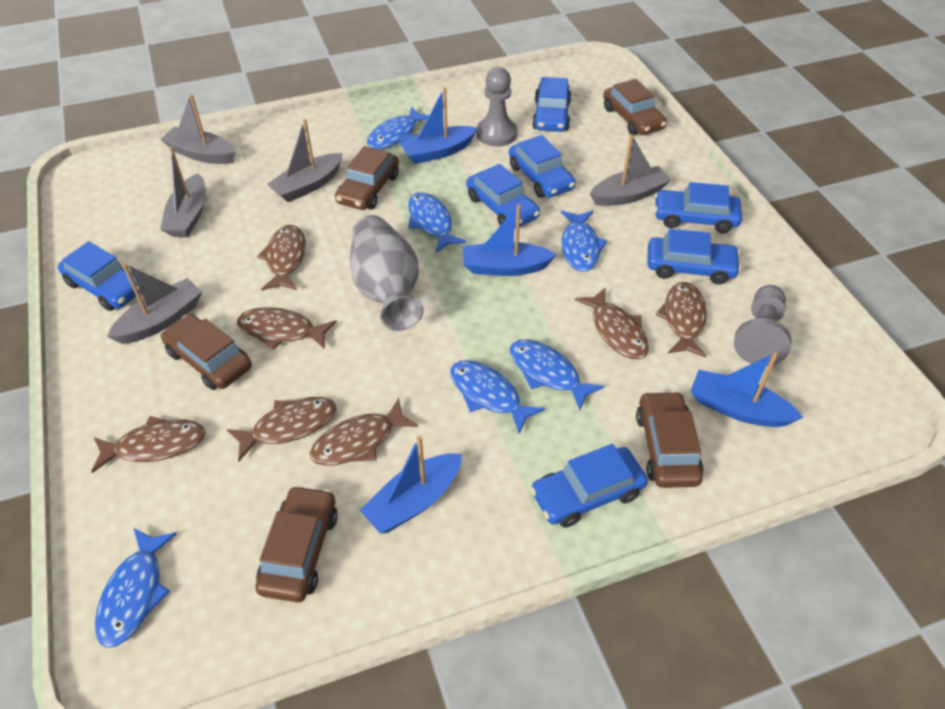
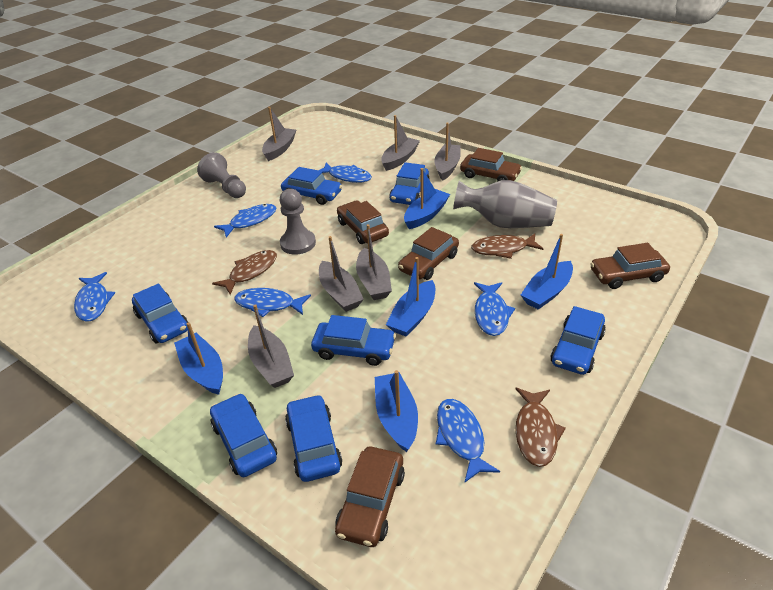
blue boat: [360,436,462,534] [399,87,477,164] [463,204,557,276] [691,352,803,427] = 4 -> [174,322,223,395] [375,370,418,452] [386,257,435,337] [404,168,450,229] [521,234,573,310] = 5
brown fish: [91,416,206,473] [227,397,336,461] [237,307,337,350] [257,225,306,290] [310,398,419,466] [575,287,649,359] [656,282,707,357] = 7 -> [212,250,277,295] [471,234,543,259] [515,388,566,467] = 3
grey boat: [107,263,202,344] [160,94,236,164] [160,147,206,237] [267,119,343,202] [590,135,671,206] = 5 -> [248,304,294,388] [262,107,296,161] [319,236,364,312] [356,224,392,300] [381,115,420,171] [434,123,461,181] = 6

